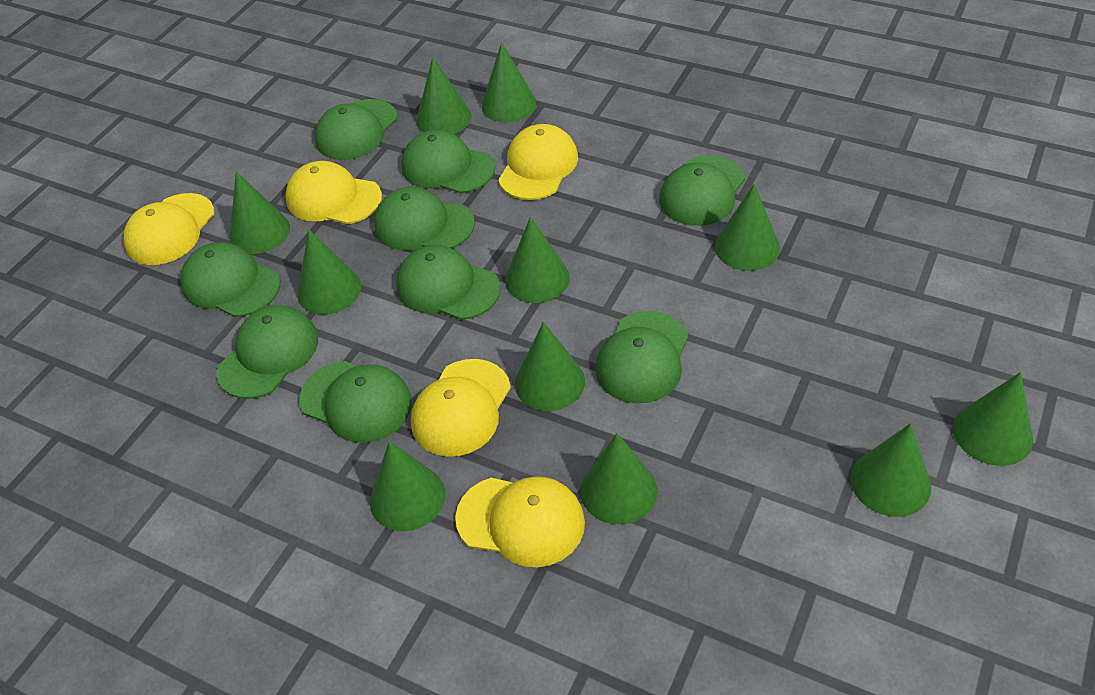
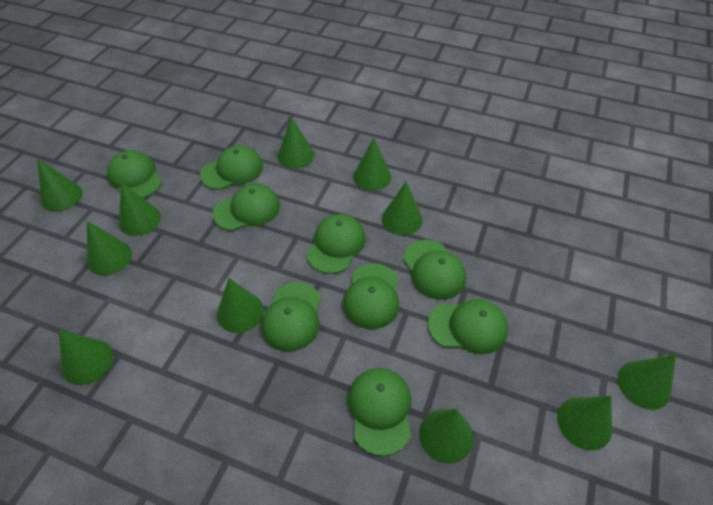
yellow cap: [124,193,214,265] [285,161,382,224] [411,359,511,457] [455,476,585,567] [498,124,578,200] = 5 -> none = 0

